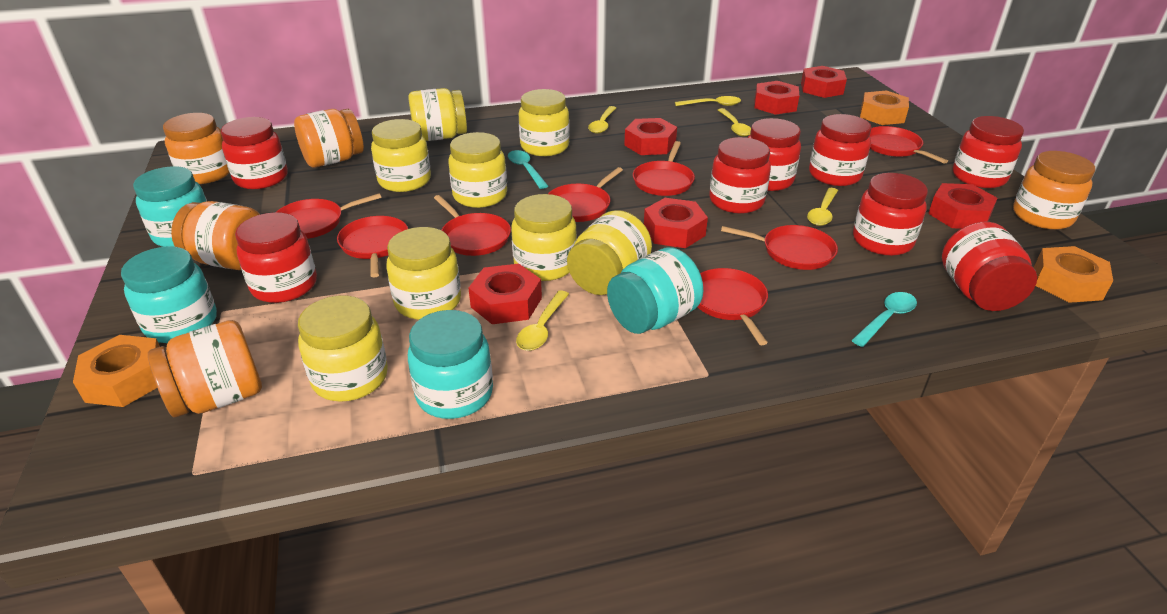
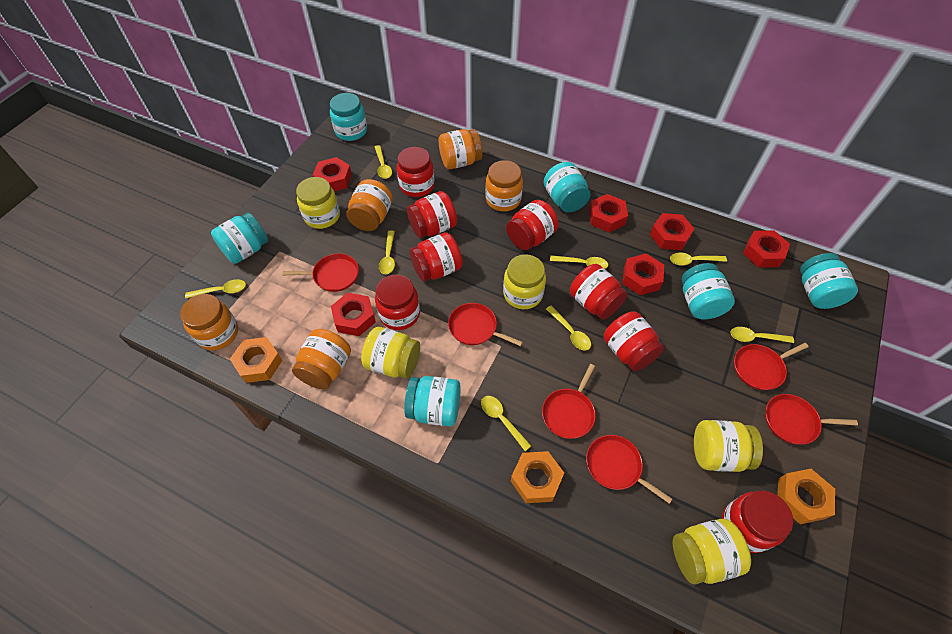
red pan: [276,193,381,239] [337,216,408,277] [434,195,511,256] [548,167,623,222] [633,141,695,196] [698,268,768,345] [721,225,838,270] [869,126,948,164] = 8 -> [283,253,359,292] [448,303,523,346] [542,364,596,439] [586,435,672,504] [734,343,809,390] [765,394,858,444] = 6
turquoise jar: [121,246,217,343] [133,166,207,247] [408,310,493,419] [607,247,703,334] = 4 -> [211,213,268,264] [330,93,367,141] [404,376,461,427] [544,162,591,213] [682,263,735,319] [800,253,858,309] = 6
turquoise spoon: [508,150,548,189] [851,292,917,347] = 2 -> none = 0
yellow jar: [298,295,388,402] [371,119,431,192] [386,227,461,320] [408,88,467,141] [448,132,507,208] [511,194,577,281] [519,89,570,156] [567,210,652,295] = 8 -> [296,177,340,229] [361,327,420,379] [503,254,546,309] [673,519,751,584] [694,420,763,472] = 5
yellow spoon: [516,291,569,351] [588,106,616,134] [675,96,741,106] [718,108,751,137] [807,188,838,226] = 5 -> [185,279,246,299] [375,145,392,179] [379,231,395,274] [481,396,531,451] [546,305,591,350] [550,255,608,269] [670,253,727,266] [731,327,794,343] = 8

